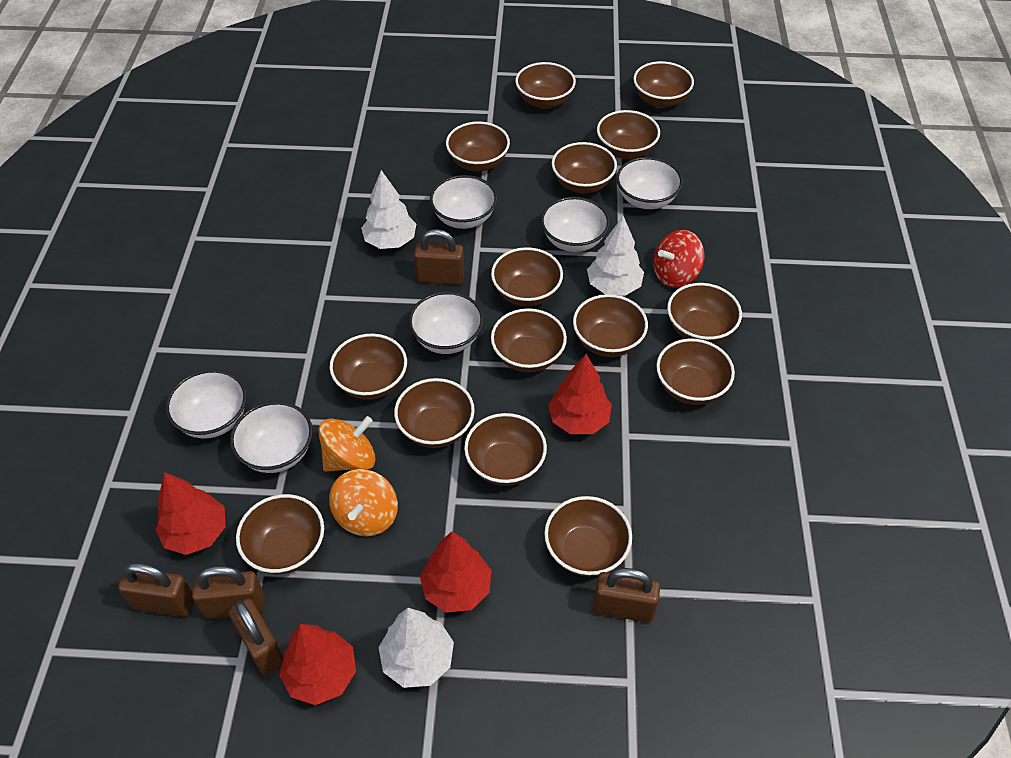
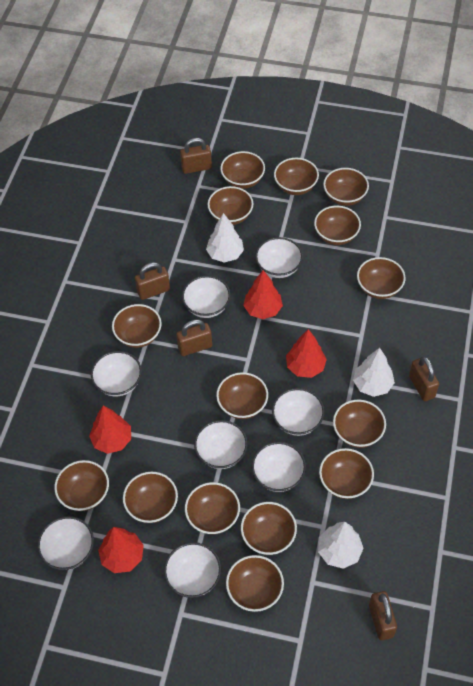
orange spinning top: [319,416,375,472] [329,469,398,537] = 2 -> none = 0
red spinning top: [653,230,705,288] = 1 -> none = 0
white bowl: [166,369,247,439] [230,401,313,473] [409,292,484,354] [430,175,497,229] [541,197,610,252] [616,157,683,209] = 6 -> [37,516,94,570] [91,351,142,396] [164,542,221,598] [182,276,231,318] [194,420,248,469] [252,442,306,492] [255,237,303,278] [272,388,325,436] = 8

